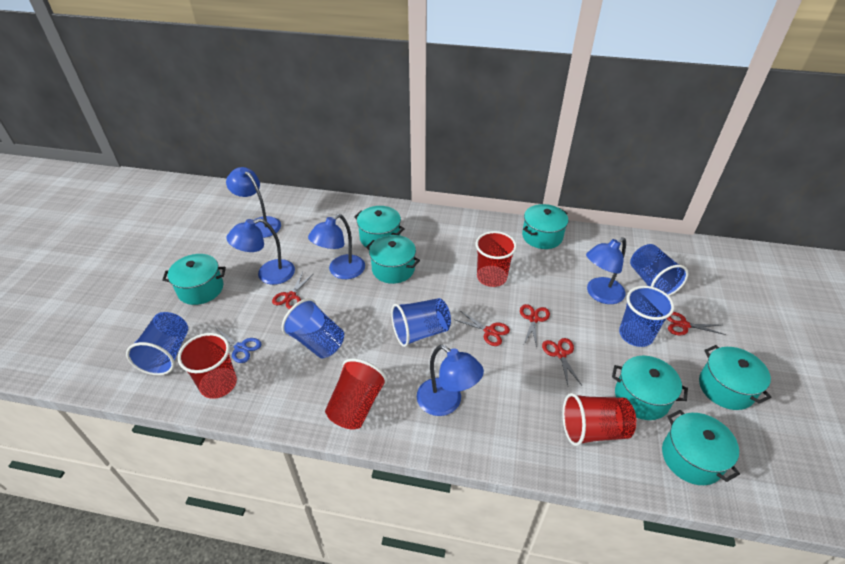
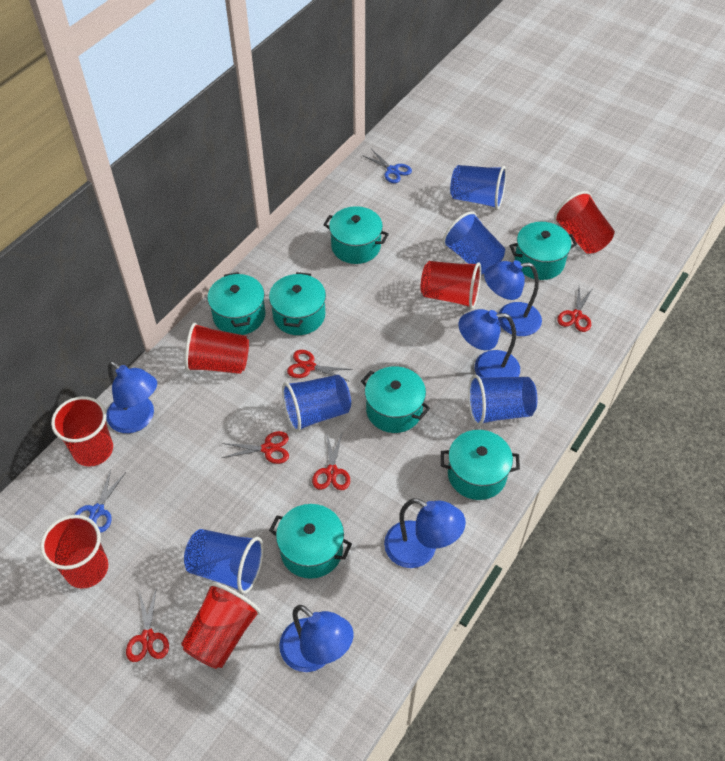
blue scissors: [216,328,261,363] = 1 -> [74,469,126,533] [362,150,412,183] = 2
red cup: [178,333,237,399] [325,358,387,430] [475,231,517,287] [562,393,637,446] = 4 -> [40,515,108,588] [51,396,113,467] [181,582,261,669] [185,323,249,374] [421,261,481,309] [554,191,615,254] = 6

